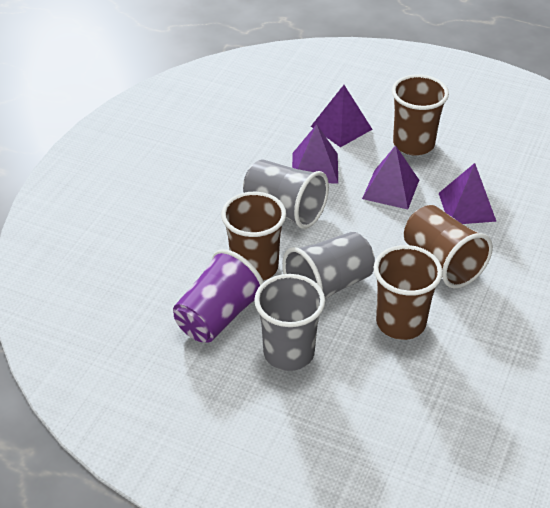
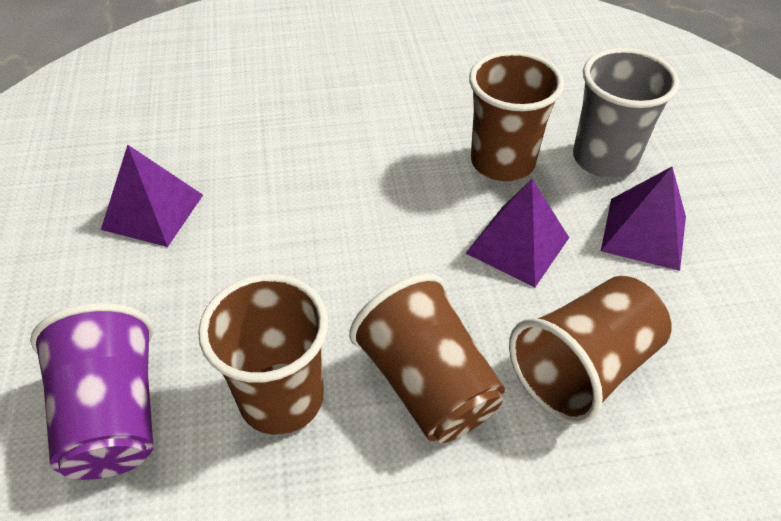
grey cup: [243,159,329,229] [254,274,325,371] [282,232,375,299] = 3 -> [573,48,679,178] = 1
purple pyramid: [292,124,338,183] [311,85,373,147] [362,145,419,209] [439,163,497,224] = 4 -> [101,145,203,247] [466,179,569,288] [601,167,686,271] = 3

